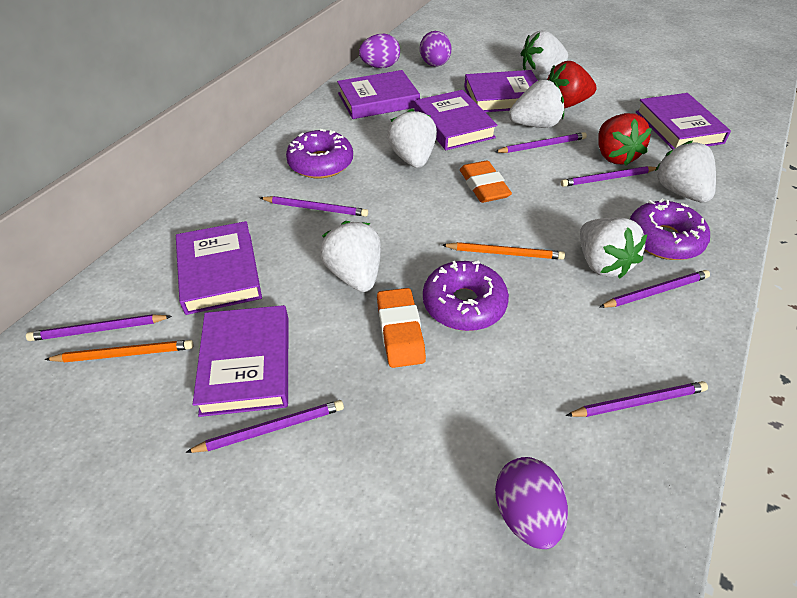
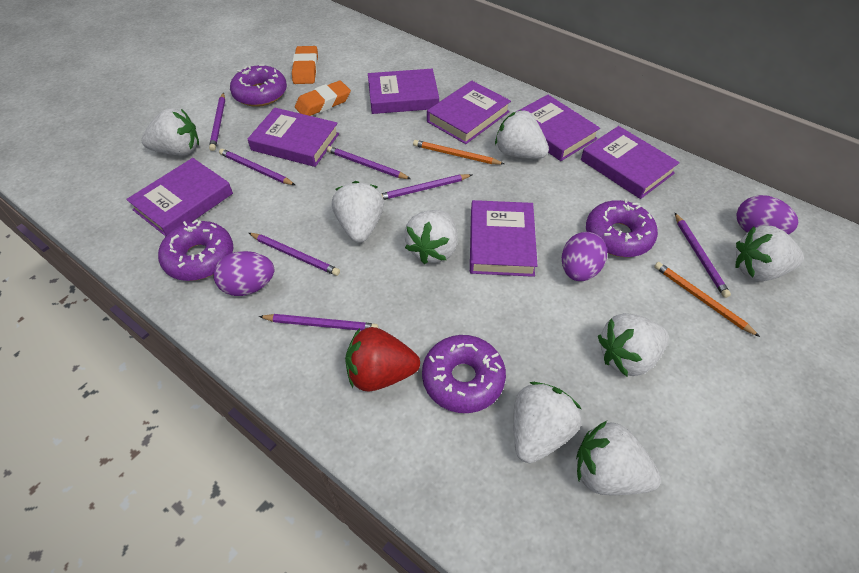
purple book: [176,221,262,315] [192,305,289,417] [337,70,420,119] [414,90,498,150] [464,70,538,112] [636,93,731,150] = 6 -> [126,158,233,236] [248,108,339,167] [368,69,439,114] [427,81,511,144] [470,200,538,277] [516,95,600,161] [581,126,680,199] = 7
purple donut: [286,129,353,179] [423,260,509,331] [630,199,710,260] = 3 -> [158,219,233,281] [230,64,287,107] [422,335,506,413] [586,199,658,257] = 4
red strawberry: [547,61,597,108] [598,113,652,165] = 2 -> [345,327,420,392] = 1
white strawberry: [320,221,381,292] [387,109,437,168] [509,80,564,128] [521,30,568,75] [580,217,647,278] [655,141,716,203] = 6 -> [141,108,199,156] [332,181,384,243] [404,210,457,264] [495,110,549,159] [513,382,581,463] [576,421,661,495] [598,313,669,376] [735,225,804,281] = 8

